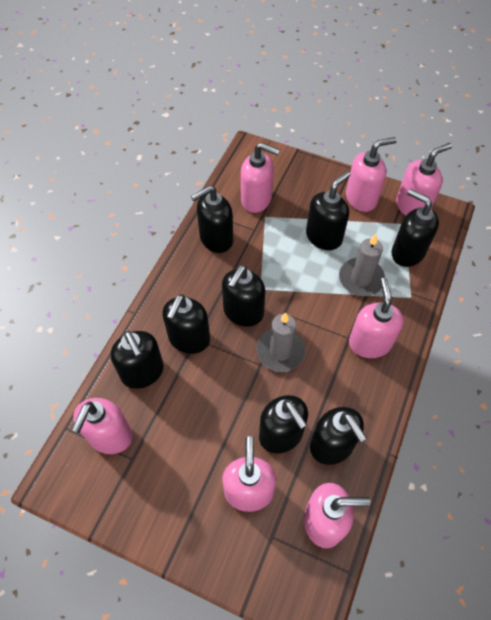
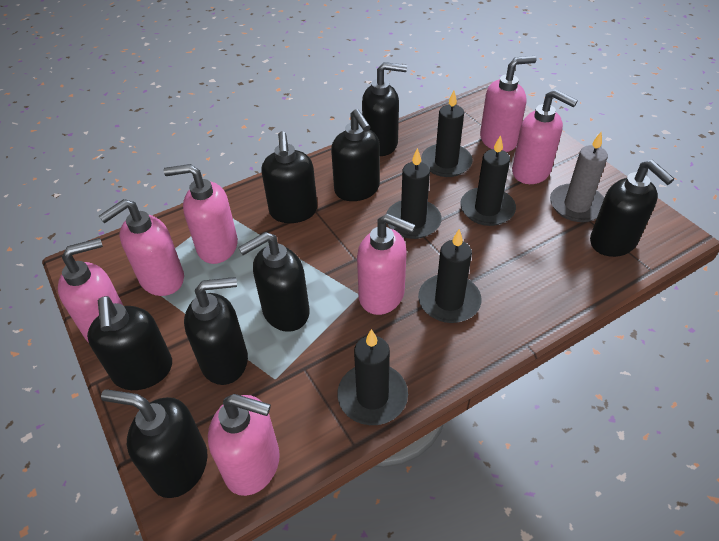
black candle: none = 0 -> [337,329,408,425] [386,148,442,239] [418,229,482,323] [421,90,473,177] [460,135,516,226] = 5
grey candle: [256,312,306,372] [339,234,385,296] = 2 -> [550,132,608,222] = 1

